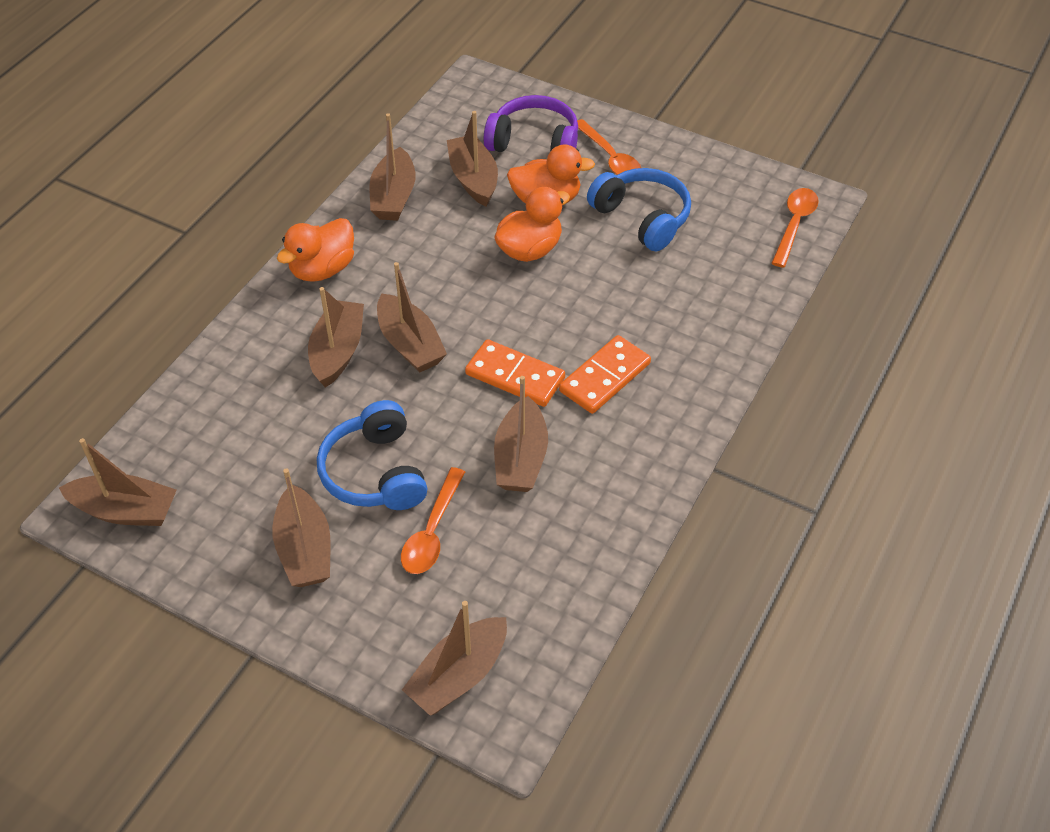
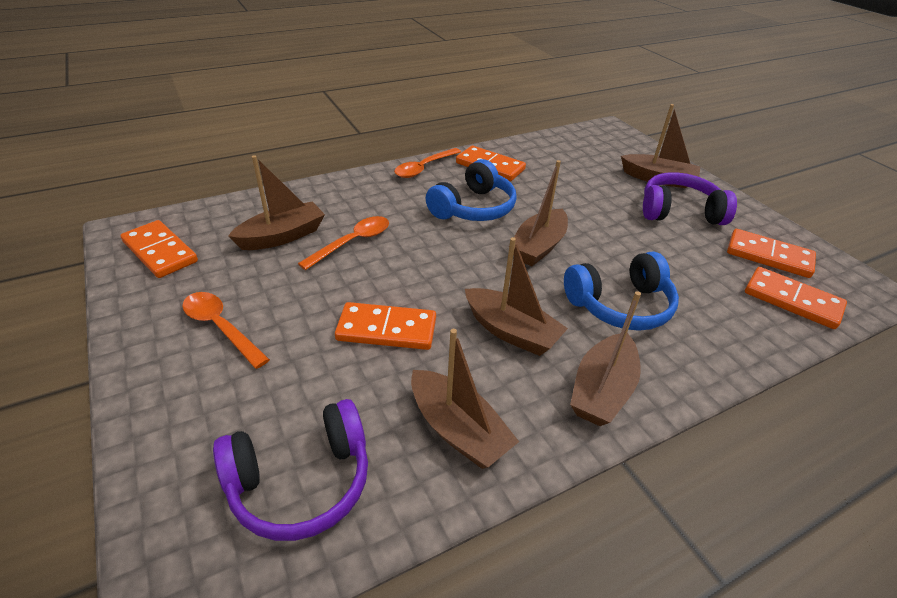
brown boat: [59,438,177,526] [272,468,331,587] [308,287,364,388] [370,113,416,221] [377,262,447,373] [402,601,507,716] [447,111,498,207] [494,376,548,492] = 8 -> [228,155,325,250] [411,329,519,469] [465,237,568,356] [509,160,568,266] [570,291,641,426] [621,104,700,188] = 6
orange domino: [465,339,565,407] [559,335,651,414] = 2 -> [120,220,198,278] [335,302,436,350] [456,146,526,181] [727,229,816,278] [745,267,847,329] = 5
orange duck: [277,218,354,282] [494,187,570,262] [507,144,595,204] = 3 -> none = 0
purple headphones: [484,95,578,152] = 1 -> [213,399,368,541] [643,172,737,225] = 2

